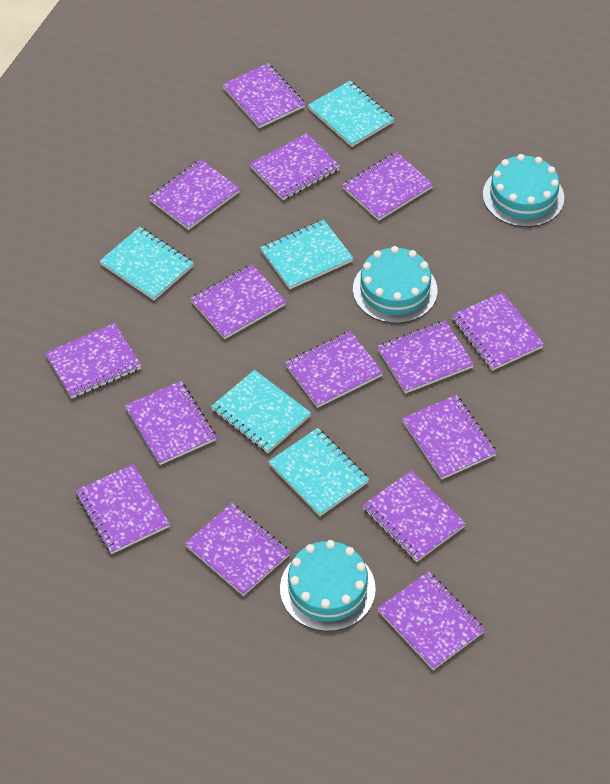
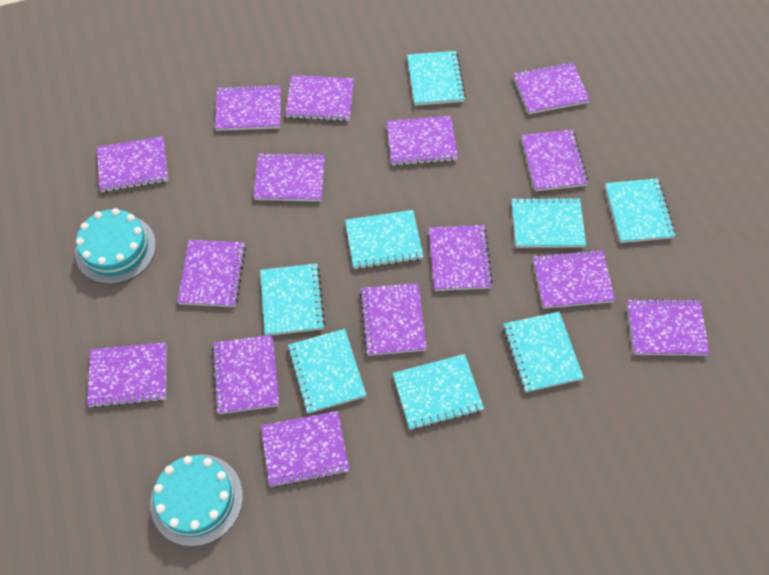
turquoise cake: [280,540,376,632] [353,246,437,324] [483,154,564,227] = 3 -> [75,208,156,284] [150,454,243,547] = 2
turquoise notebook: [100,227,194,300] [211,370,311,453] [260,220,353,289] [268,428,369,516] [308,81,394,147] = 5 -> [260,264,325,336] [287,329,366,414] [345,210,424,270] [393,354,484,430] [407,51,466,106] [503,312,584,392] [512,197,586,248] [605,178,676,243] = 8

